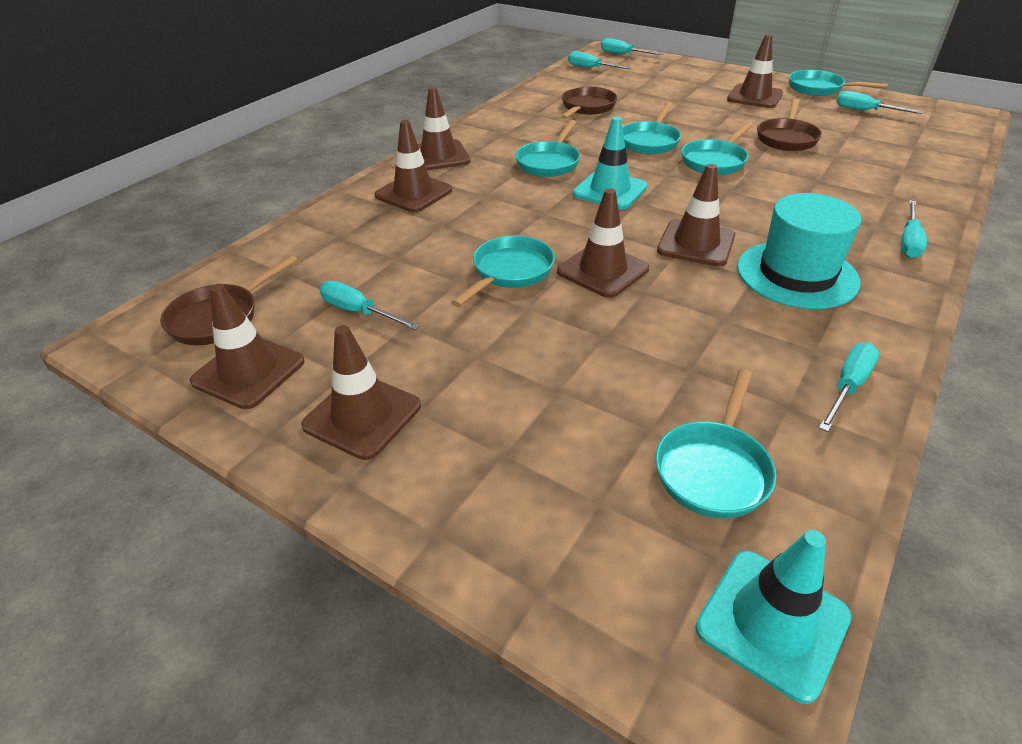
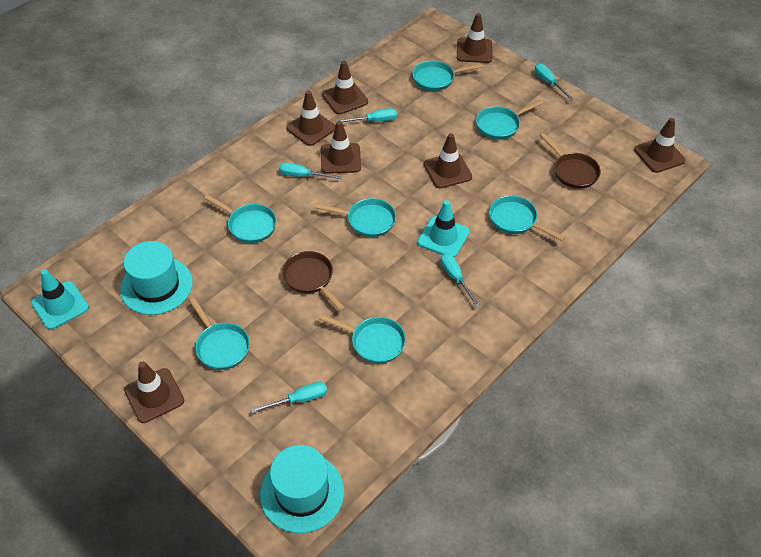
brown pan: [160,255,298,345] [560,87,617,119] [757,99,822,151] = 3 -> [282,251,345,311] [540,133,601,189] = 2
turquoise hat: [737,193,861,309] = 1 -> [120,241,193,315] [260,445,344,533] = 2
turquoise pan: [451,236,555,307] [515,120,580,177] [623,102,681,154] [655,369,776,518] [681,122,753,175] [789,70,888,96] = 6 -> [189,298,250,370] [204,194,277,243] [315,198,396,237] [319,314,406,364] [413,61,483,91] [476,100,543,140] [489,195,566,241] = 7
turquoise screwdriver: [319,281,420,330] [568,51,632,69] [601,38,663,55] [819,342,880,432] [836,91,923,114] [901,200,927,258] = 6 -> [251,382,327,413] [279,163,342,179] [337,108,397,122] [441,253,480,307] [535,64,574,100] = 5

